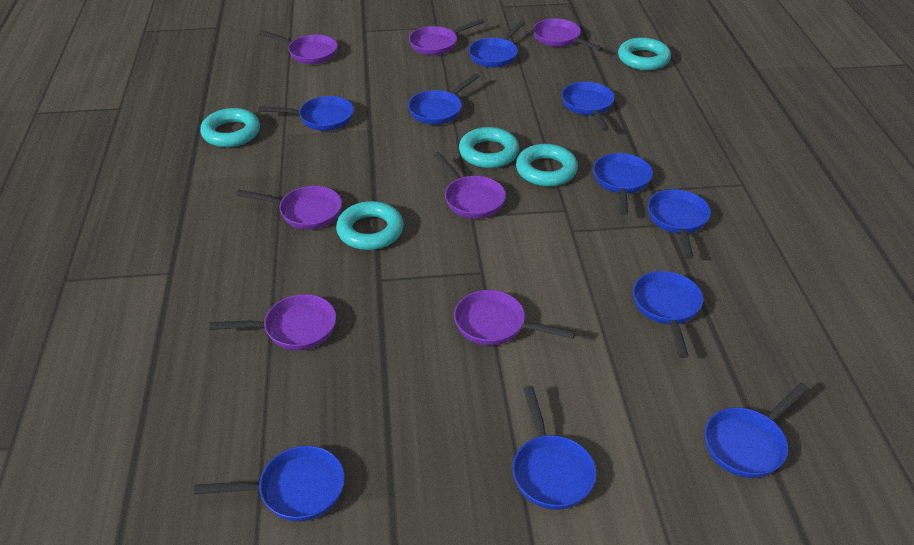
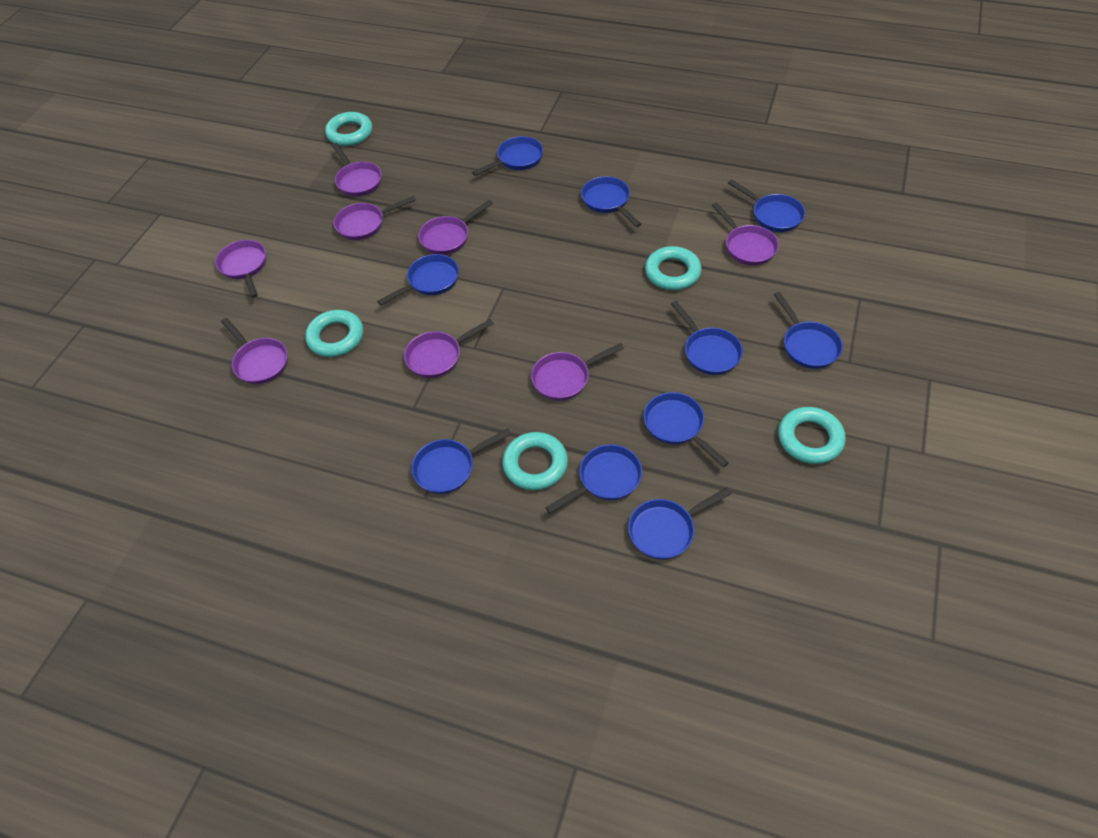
purple pan: [209,294,336,350] [236,186,342,230] [259,30,338,64] [409,19,485,55] [433,152,506,219] [454,290,576,346] [533,18,603,51] = 7 -> [215,240,266,298] [221,318,288,384] [332,143,382,197] [334,196,416,240] [404,319,494,378] [418,200,493,255] [531,343,624,401] [712,202,779,265] = 8

